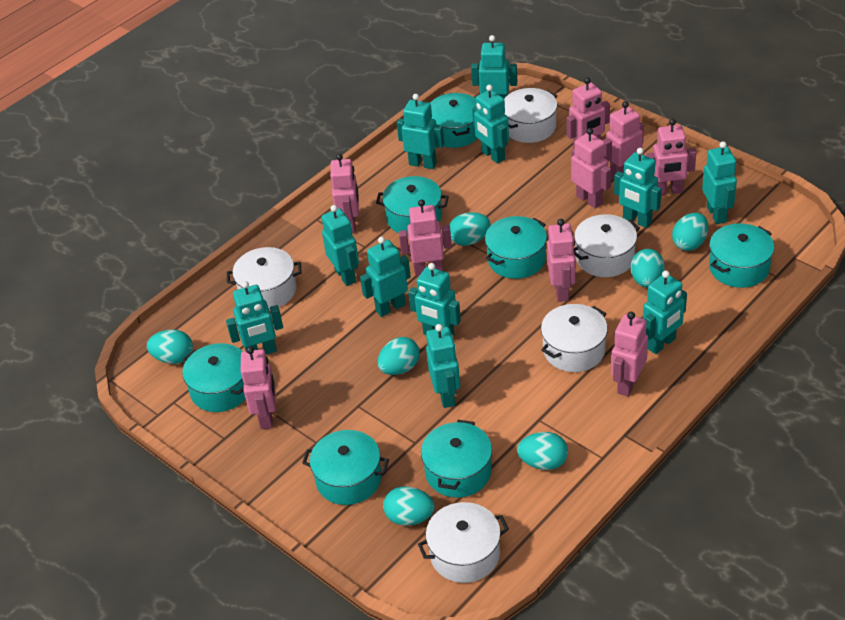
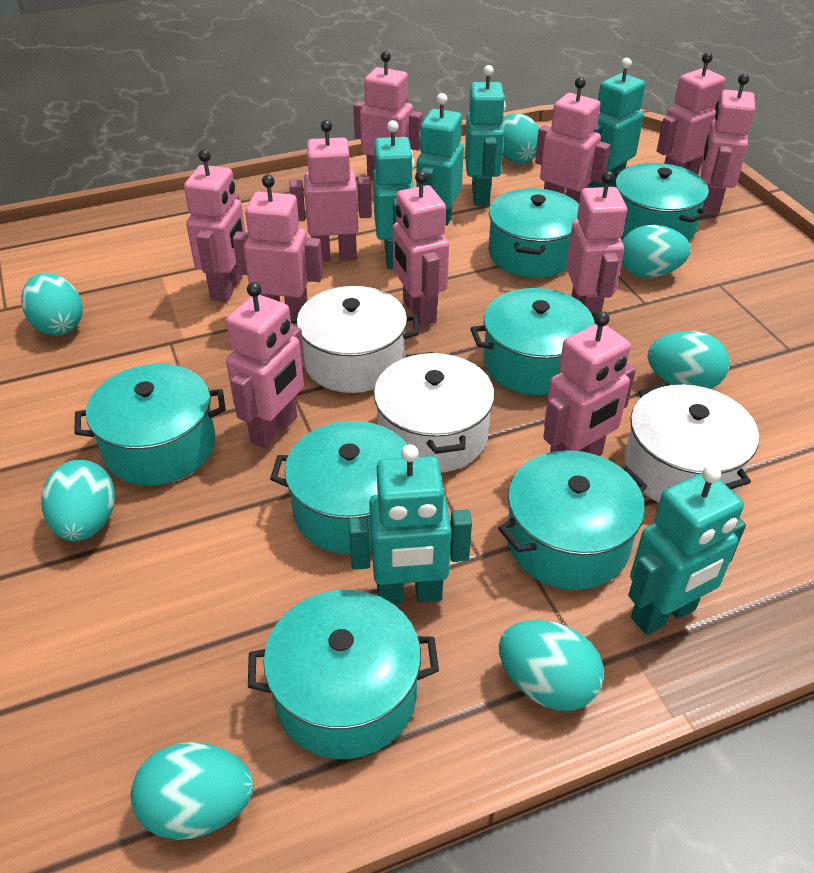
pink robot: [241,346,275,429] [330,154,359,233] [399,199,452,276] [547,219,576,302] [567,77,610,149] [571,128,611,209] [603,101,644,179] [611,312,648,397] [646,119,696,195] = 9 -> [184,149,245,302] [226,282,305,449] [233,175,323,318] [290,120,372,262] [353,51,423,181] [393,171,449,326] [535,77,611,203] [543,311,636,456] [566,171,627,323] [657,52,725,175] [701,74,755,216] = 11
turquoise robot: [226,281,283,354] [322,205,359,286] [360,237,411,317] [397,94,444,169] [408,263,461,337] [426,324,460,408] [471,35,517,98] [472,85,509,164] [614,148,661,228] [643,271,687,354] [702,141,737,224] = 11 -> [349,444,472,604] [373,120,414,269] [416,93,464,225] [465,65,506,206] [588,58,645,188] [628,465,746,635] = 6
white pot: [227,247,302,310] [418,502,509,583] [504,88,557,143] [541,304,608,372] [574,214,640,277] = 5 -> [290,286,419,393] [374,352,495,473] [624,383,759,503] = 3

